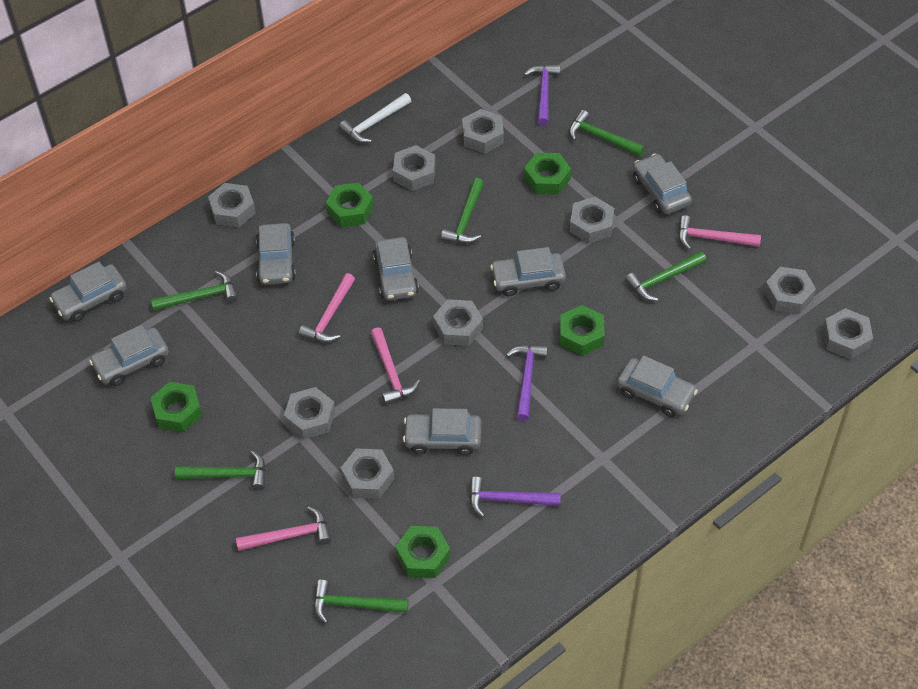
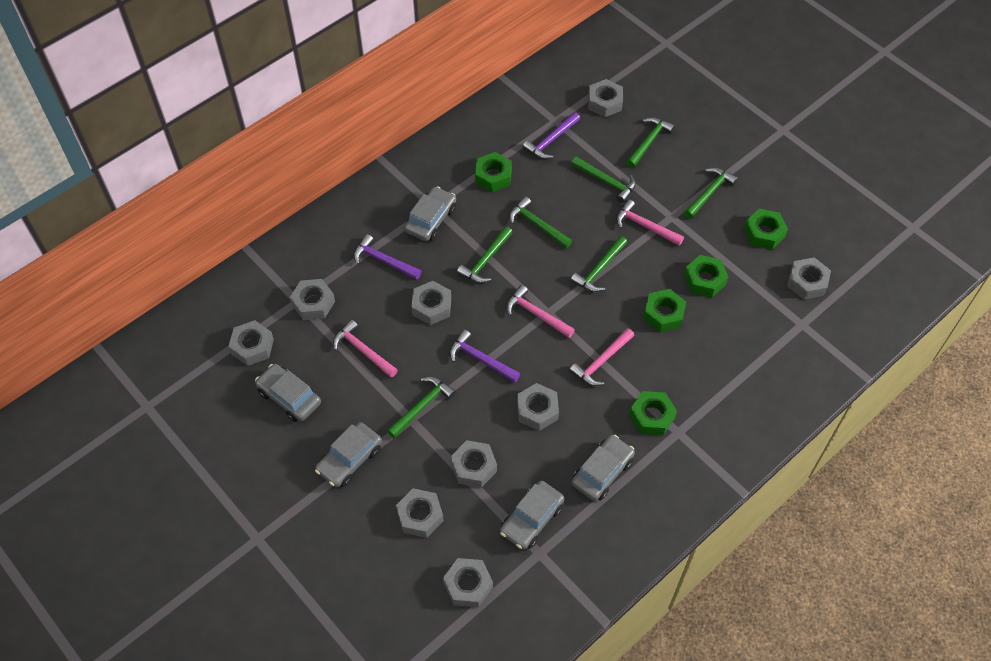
green hammer: [151,271,238,311] [175,451,266,490] [314,580,408,624] [441,178,484,244] [569,110,645,156] [625,251,706,301] = 6 -> [387,377,456,439] [457,226,513,283] [509,197,572,248] [570,236,627,292] [571,157,636,203] [626,117,675,168] [684,167,738,219] = 7
grey car: [49,262,127,322] [89,325,169,386] [256,223,296,285] [373,237,419,300] [403,408,481,455] [490,247,566,296] [617,355,698,417] [633,154,692,214] = 8 -> [255,364,321,422] [315,422,382,487] [404,186,456,241] [500,481,564,550] [571,435,635,501] = 5
white hammer: [339,93,411,143] = 1 -> none = 0

